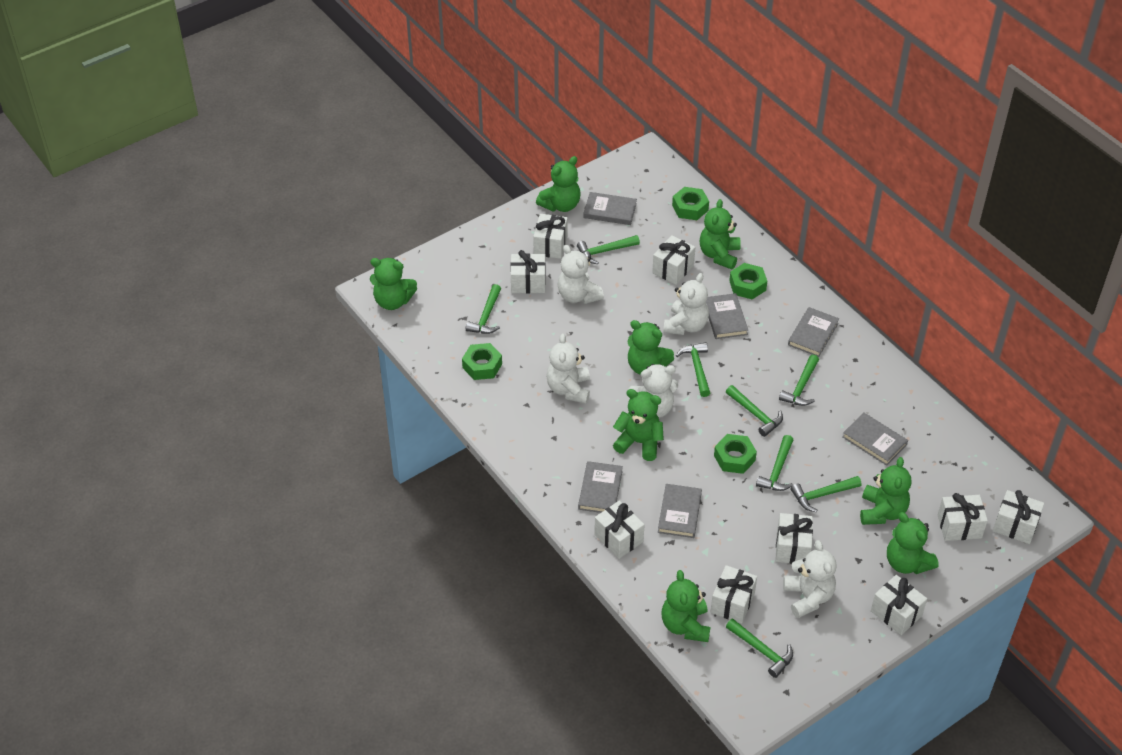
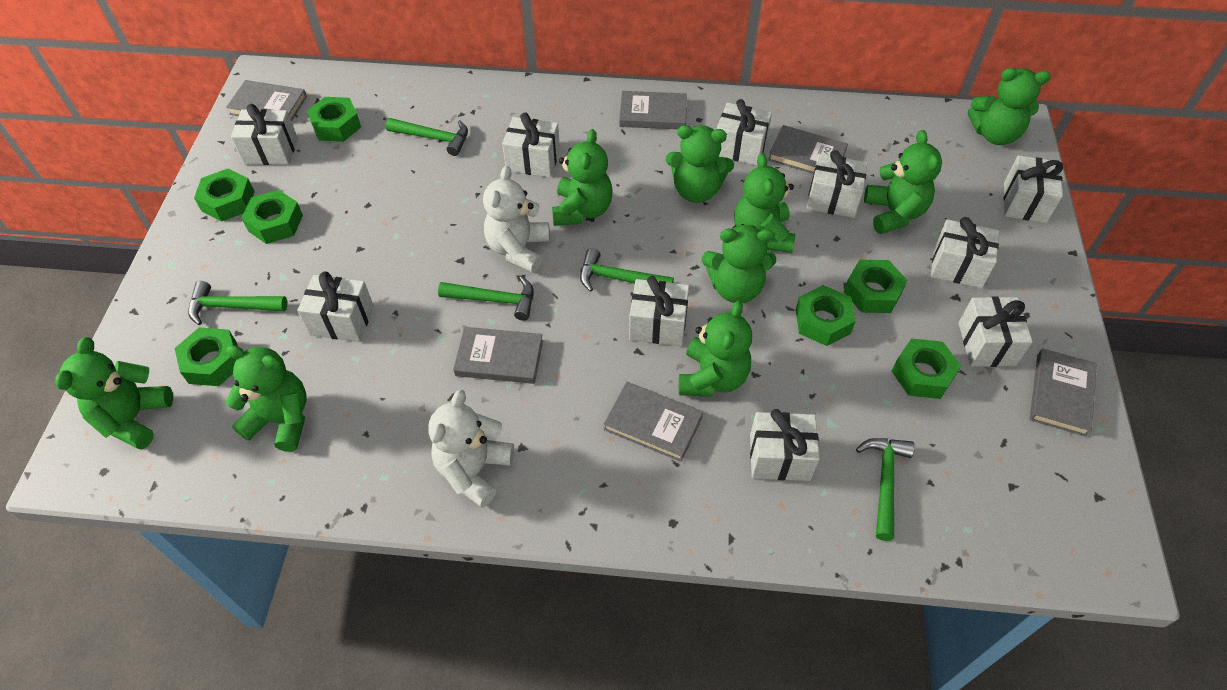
green hammer: [466,284,501,334] [577,235,640,264] [676,342,710,397] [726,385,783,437] [726,618,793,678] [756,435,793,491] [779,354,819,406] [790,476,861,512] = 8 -> [188,281,287,325] [386,118,468,156] [438,276,534,321] [580,248,674,292] [856,438,915,541] = 5
green nut: [462,343,502,380] [672,187,709,220] [714,434,757,474] [729,263,767,299] = 4 -> [175,327,238,386] [194,169,255,221] [241,190,303,244] [307,97,361,142] [796,285,856,346] [844,260,907,313] [892,338,961,399] = 7
green teddy bear: [370,258,417,310] [536,156,581,212] [613,389,664,461] [628,320,674,375] [662,570,710,642] [700,199,741,269] [860,457,912,525] [887,512,939,574] = 8 -> [56,337,173,449] [226,345,306,452] [552,129,612,226] [666,125,734,203] [679,301,752,397] [702,224,776,303] [734,153,795,253] [864,130,942,234] [968,68,1051,145] = 9
white gift: [510,250,546,294] [533,214,568,259] [594,501,645,559] [652,235,695,285] [710,565,757,624] [775,513,813,564] [871,575,927,635] [938,493,988,541] [993,490,1044,544] = 9 -> [231,104,298,165] [297,271,374,342] [502,112,560,178] [629,276,689,346] [717,99,772,166] [750,409,819,481] [807,150,867,218] [931,217,999,288] [958,296,1033,367] [1004,155,1063,223] = 10
white teddy bear: [546,334,590,404] [557,245,604,304] [628,364,678,418] [663,273,709,335] [783,540,837,618] = 5 -> [428,390,514,508] [483,166,550,273] = 2

